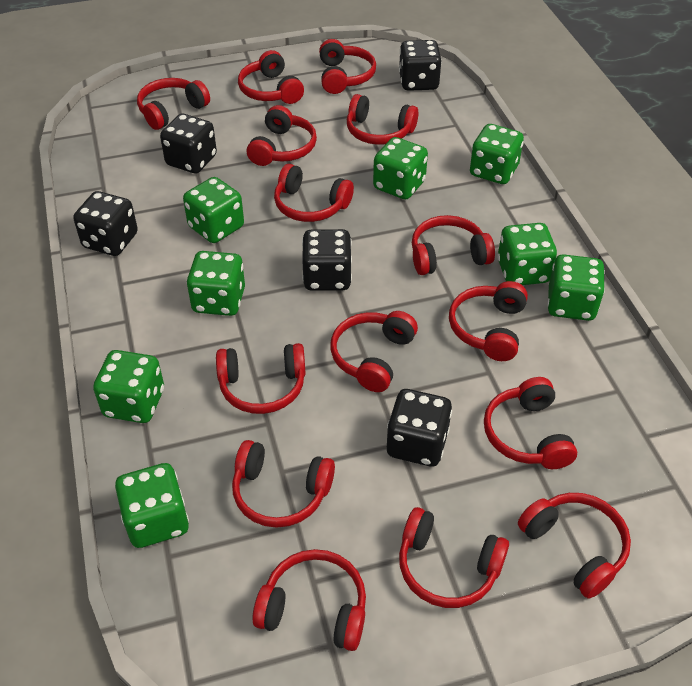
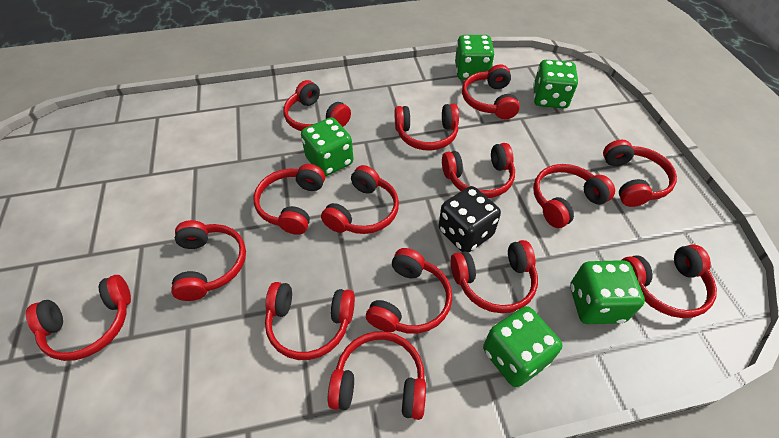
black dice: [73,191,138,256] [160,114,217,173] [302,229,352,291] [387,389,452,467] [399,40,442,91] = 5 -> [438,186,501,253] = 1
green dice: [93,350,164,423] [115,463,189,548] [183,177,244,243] [187,251,245,316] [373,137,428,199] [470,124,524,184] [497,223,557,285] [547,254,605,321] = 8 -> [301,117,354,176] [455,35,495,80] [483,306,562,387] [533,60,578,109] [570,260,645,324] = 5

